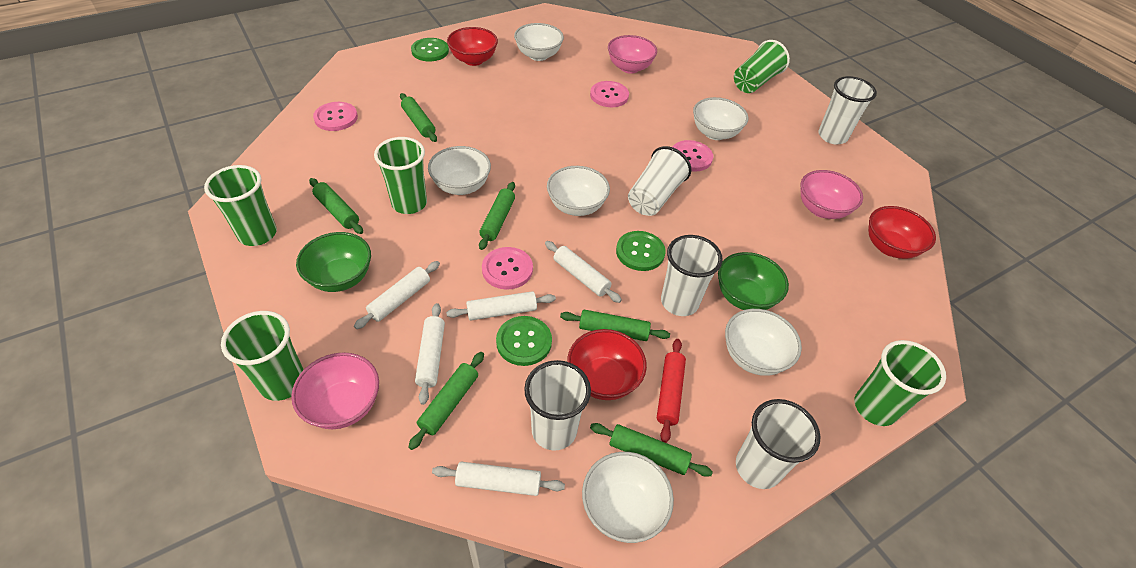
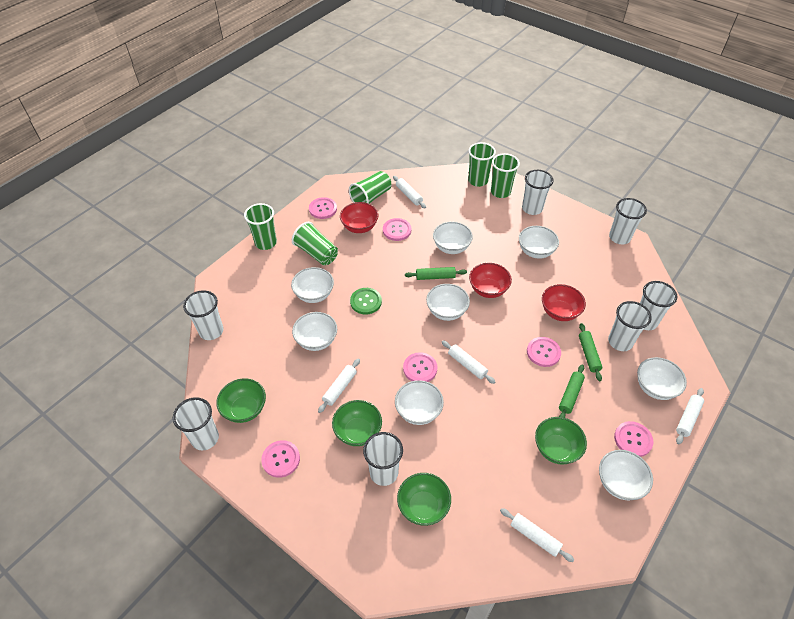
green bowl: [296,232,371,292] [718,252,789,310] = 2 -> [216,378,266,423] [332,400,382,446] [397,473,451,526] [535,417,587,465] = 4
green button: [411,38,449,61] [496,316,552,366] [616,231,666,271] = 3 -> [350,288,382,315] = 1
green rolling pin: [309,178,363,234] [400,93,437,142] [408,352,484,450] [479,182,515,250] [560,310,670,341] [590,423,713,477] = 6 -> [405,267,467,280] [559,365,585,418] [579,323,602,381] = 3
pink bowl: [291,352,379,429] [608,35,657,74] [801,170,863,219] = 3 -> none = 0
pink button: [313,102,358,131] [482,247,533,290] [590,81,629,107] [673,140,713,172] = 4 -> [261,440,300,478] [309,197,337,219] [383,218,411,241] [403,352,437,382] [527,337,561,367] [614,421,654,457] = 6
red rolling pin: [657,339,686,443] = 1 -> none = 0
white bowl: [428,146,491,195] [514,23,564,61] [547,166,610,216] [582,452,674,543] [693,97,748,140] [725,309,802,376] = 6 -> [291,267,334,303] [292,312,337,351] [395,380,444,425] [426,284,470,321] [433,222,473,254] [519,226,559,259] [599,450,653,500] [637,357,687,400] = 8
white cup: [524,360,591,451] [628,146,691,216] [661,235,723,316] [736,399,821,489] [818,76,877,144] = 5 -> [173,397,219,450] [183,290,223,340] [363,432,403,486] [522,170,553,215] [608,301,652,351] [609,198,647,244] [640,281,677,330] = 7

